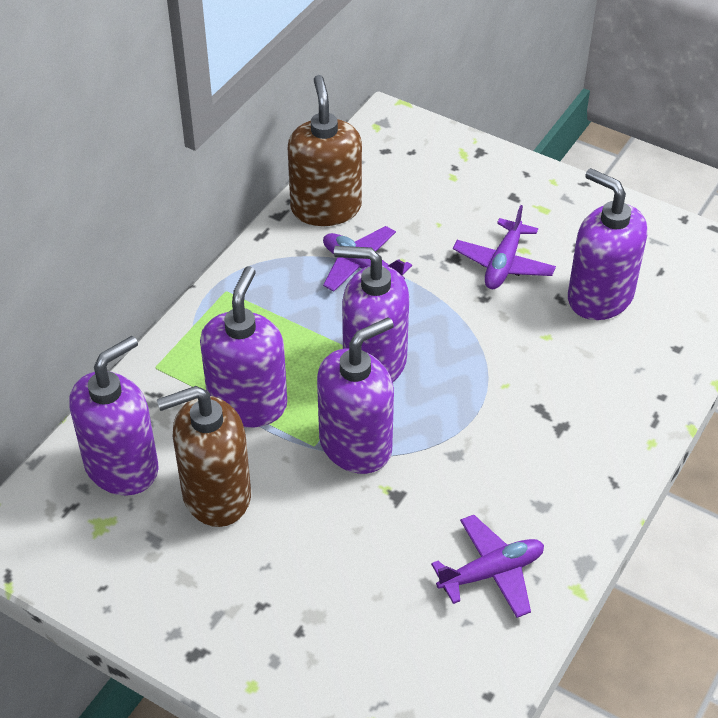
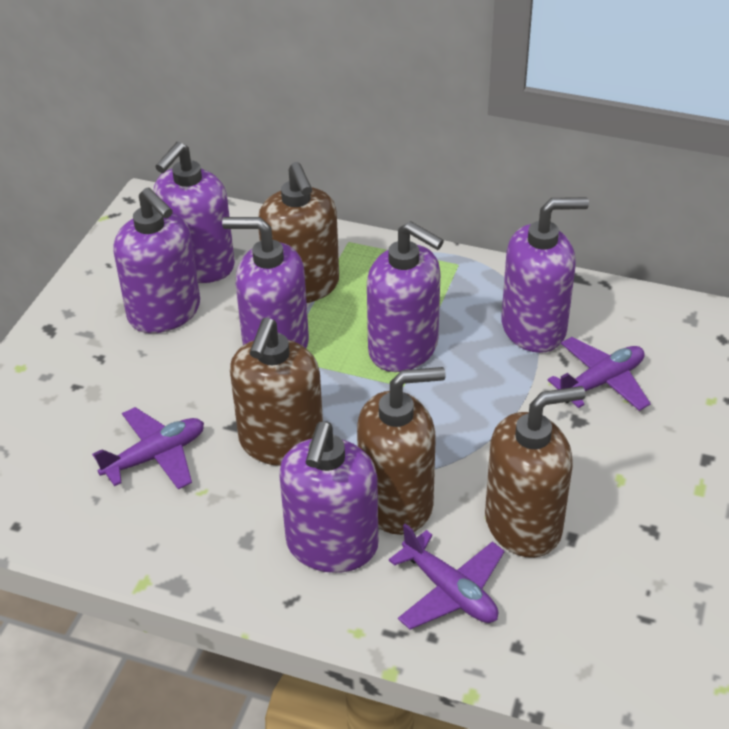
brown soap dispenser: [157,386,251,527] [288,75,362,226] = 2 -> [230,318,323,466] [258,162,339,303] [357,367,446,535] [485,386,586,558] = 4
purple soap dispenser: [69,336,159,495] [200,266,287,428] [317,317,394,474] [334,246,409,383] [568,168,647,320] = 5 -> [113,187,200,333] [154,142,235,283] [222,217,309,348] [279,422,378,573] [367,221,444,372] [501,197,589,353] = 6

